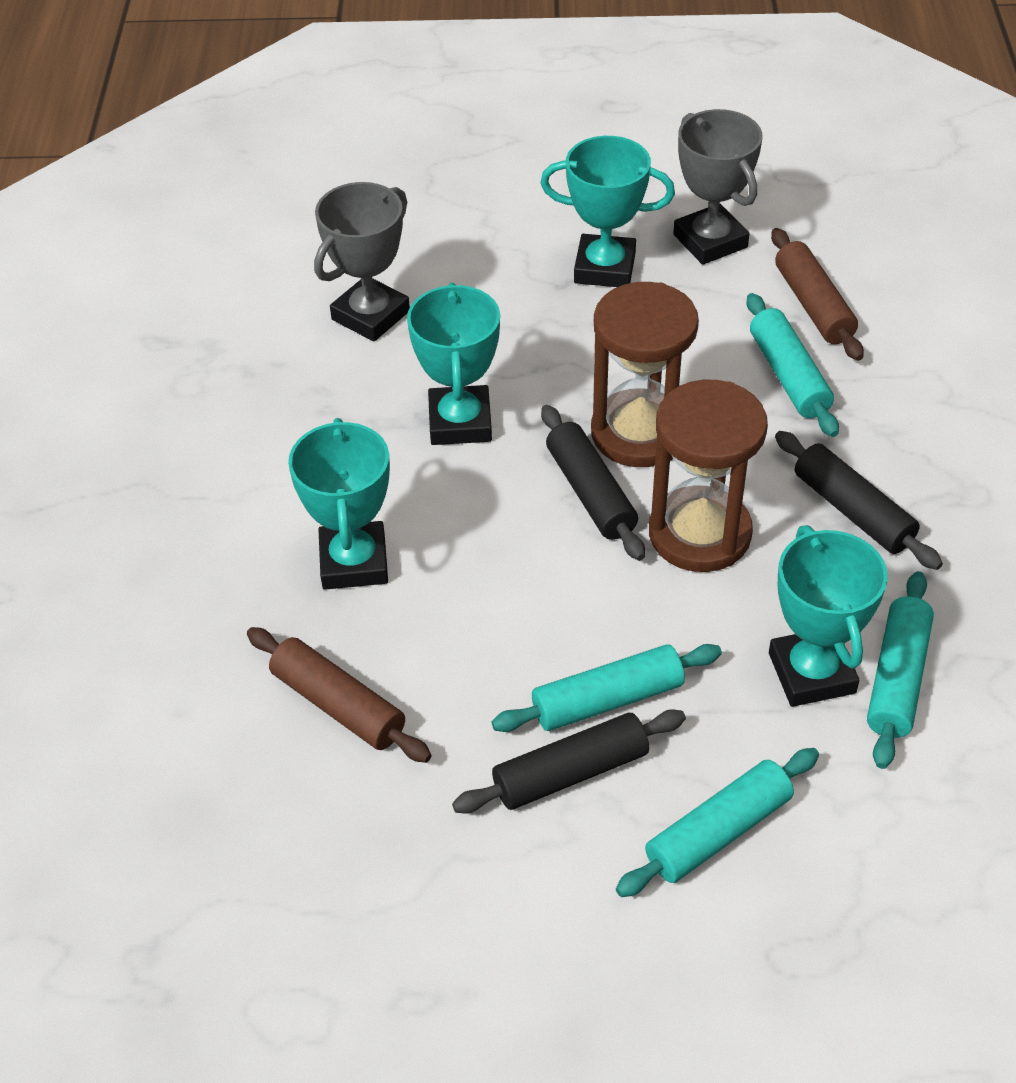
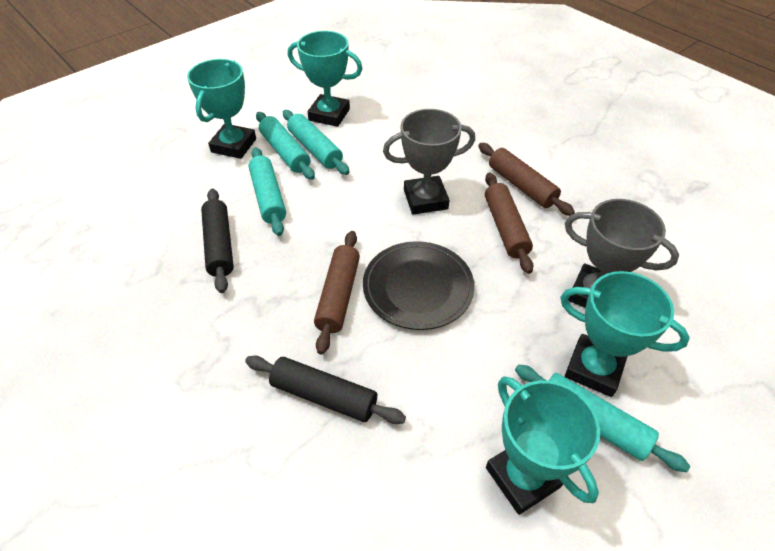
black plate: none = 0 -> [363,241,475,330] = 1
black rolling pin: [452,709,686,814] [541,405,645,561] [775,431,943,570] = 3 -> [201,189,234,293] [245,355,406,424] = 2
brown hourglass: [591,282,699,467] [649,379,768,572] = 2 -> none = 0
brown rolling pin: [247,627,432,763] [771,228,864,361] = 2 -> [314,231,360,355] [478,143,575,216] [485,173,534,274] = 3

